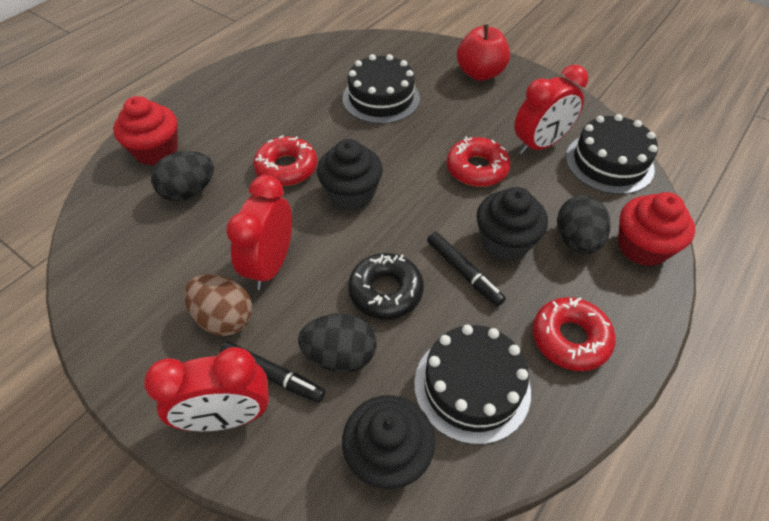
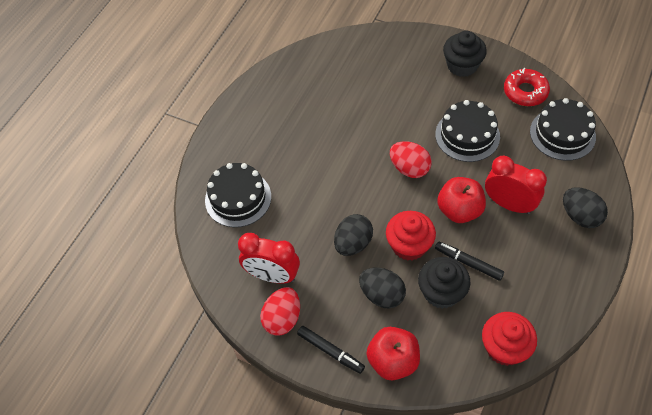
black cupcake: [317,139,383,211] [342,395,435,489] [477,187,548,261] = 3 -> [418,257,471,309] [443,31,487,77] = 2
black donut: [348,253,424,319] = 1 -> none = 0
brown egg: [184,274,252,336] = 1 -> none = 0
red apple: [457,24,510,81] = 1 -> [366,327,420,380] [437,177,486,223] = 2
red clock: [144,347,269,431] [226,175,292,290] [514,65,588,154] = 3 -> [238,233,300,284] [485,155,547,214] = 2
red donut: [253,135,317,186] [446,136,511,187] [532,297,616,371] = 3 -> [504,68,550,106] = 1
red egg: none = 0 -> [260,287,300,335] [390,141,432,178] = 2

